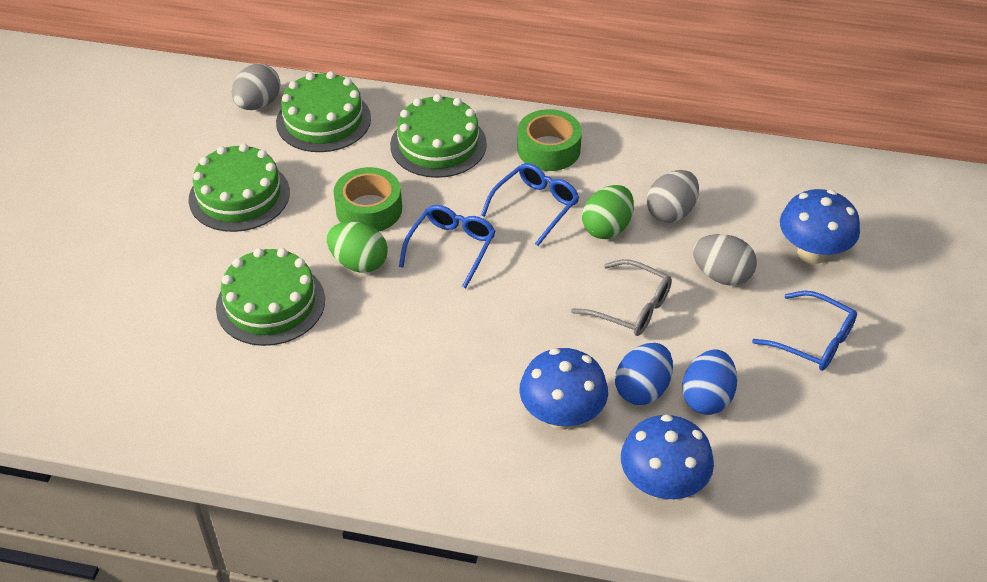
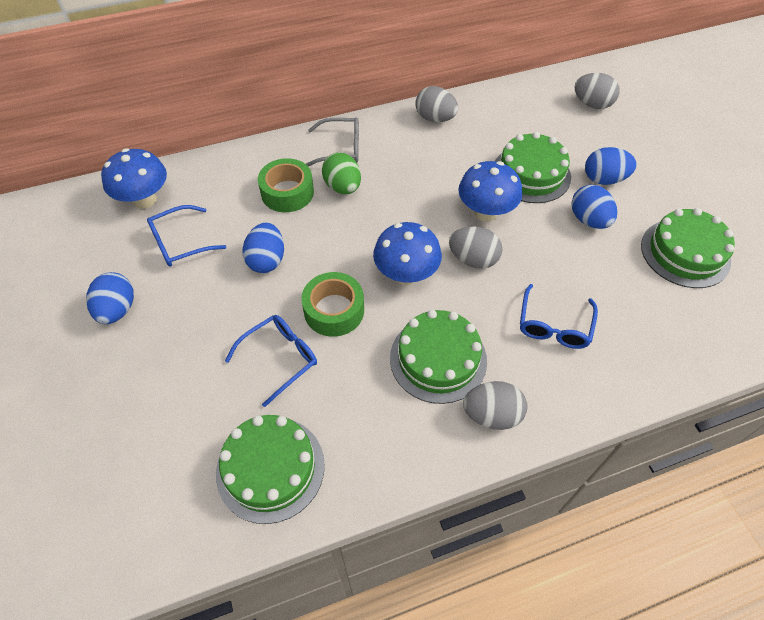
blue egg: [615,343,673,405] [682,349,737,415] = 2 -> [86,272,134,324] [242,223,284,273] [572,185,617,229] [585,147,637,185] = 4
green egg: [327,222,388,273] [582,185,634,239] = 2 -> [322,152,361,194] = 1
grey egg: [232,64,280,110] [647,170,699,223] [693,234,757,286] = 3 -> [415,86,458,122] [449,227,502,269] [463,381,527,430] [574,73,620,109] = 4

